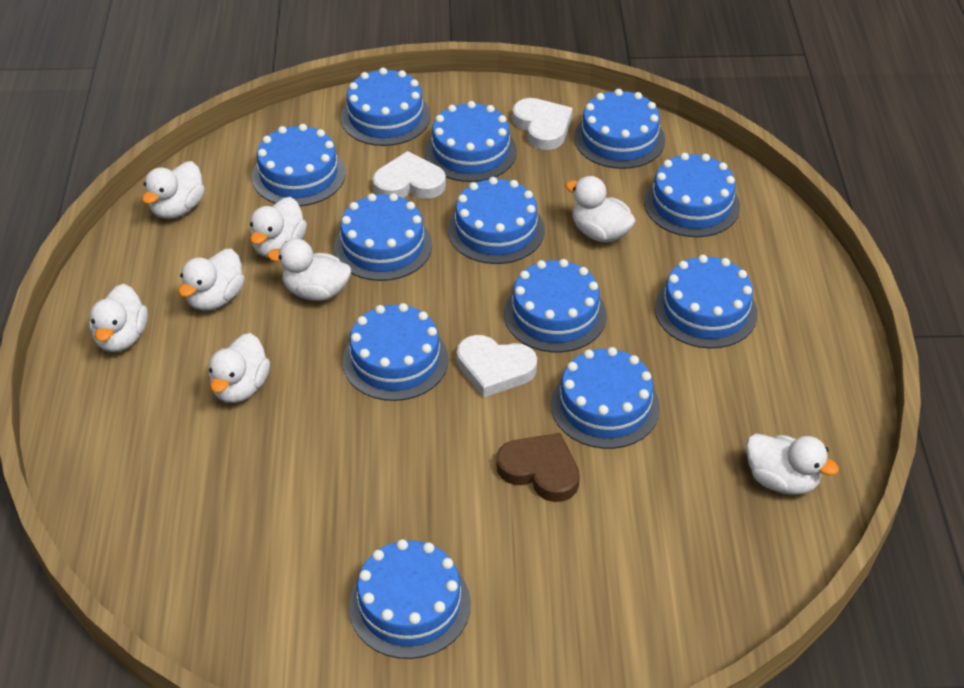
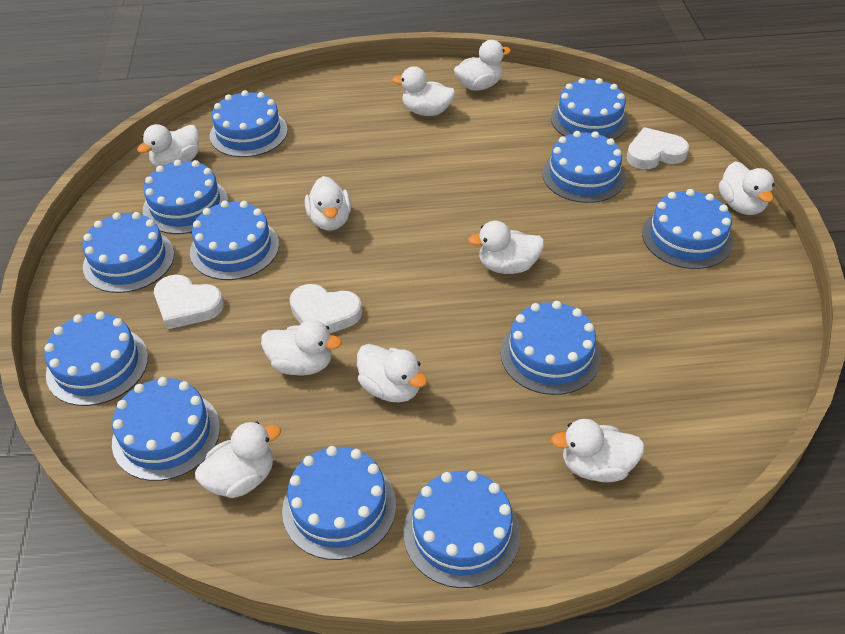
brown heart: [497,433,580,502] = 1 -> none = 0
white duck: [89,284,148,352] [142,161,205,219] [179,249,245,311] [209,333,270,403] [250,197,307,257] [267,239,351,301] [565,176,636,243] [746,434,839,495] = 8 -> [137,124,199,167] [195,422,281,498] [261,320,342,376] [305,176,351,230] [357,344,427,403] [392,66,455,116] [454,40,511,91] [468,221,544,274] [551,419,645,482] [719,161,775,215] = 10

